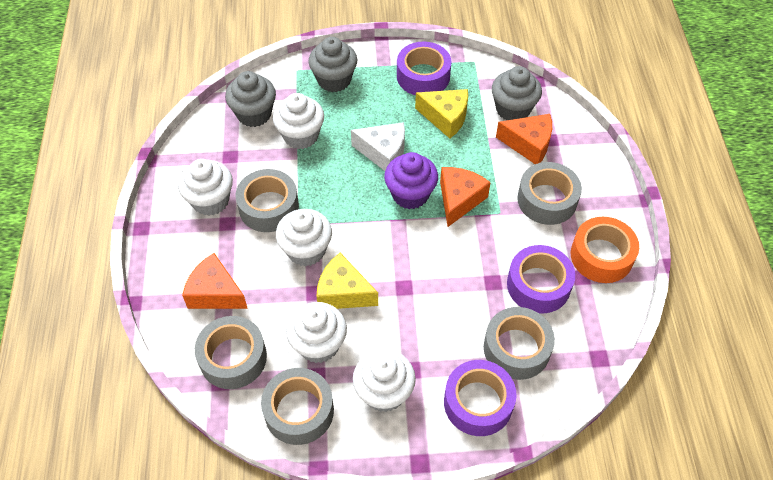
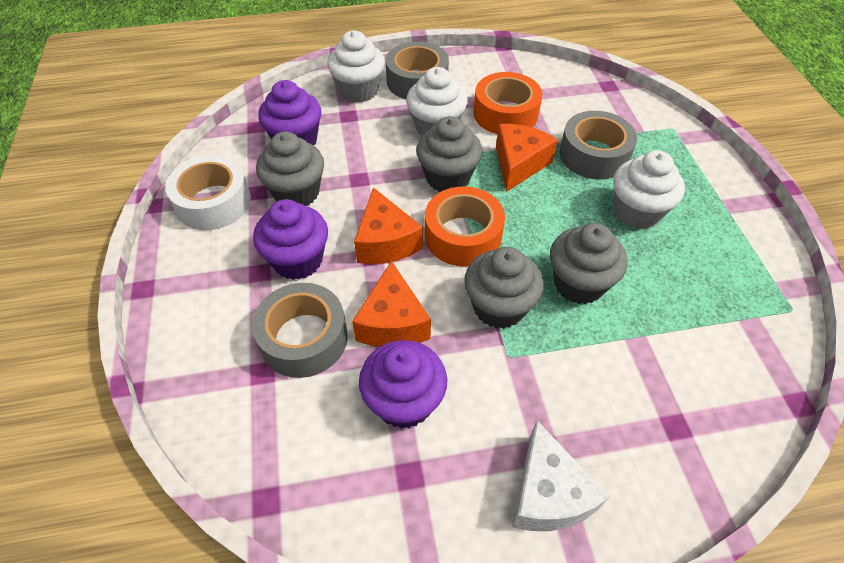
grey cupcake: [225,71,276,127] [309,37,357,92] [492,66,542,120] = 3 -> [256,131,324,206] [416,116,483,192] [464,247,544,329] [550,223,628,304] = 4
grey tape: [195,316,267,389] [236,169,299,232] [261,368,334,445] [484,307,555,380] [517,162,582,225] = 5 -> [252,283,348,378] [385,41,449,99] [559,111,637,179] = 3
orange tape: [571,217,639,283] = 1 -> [425,186,505,267] [474,72,543,134] = 2
purple cupcake: [384,152,438,209] = 1 -> [253,199,328,280] [258,80,321,146] [359,340,447,429] = 3
purple tape: [397,42,452,95] [444,360,517,436] [507,245,575,313] = 3 -> none = 0
white cupcake: [178,159,233,216] [273,93,324,149] [276,209,332,266] [286,302,347,363] [353,349,416,412] = 5 -> [327,31,385,103] [406,67,468,136] [613,150,685,229] = 3
white tape: none = 0 -> [165,155,251,230] = 1
yellow cheese: [316,253,378,309] [415,89,468,138] = 2 -> none = 0

